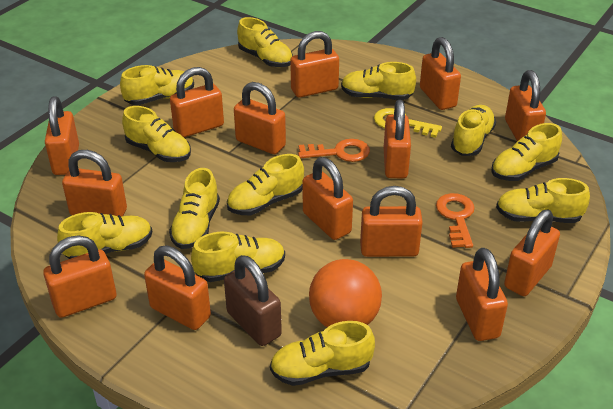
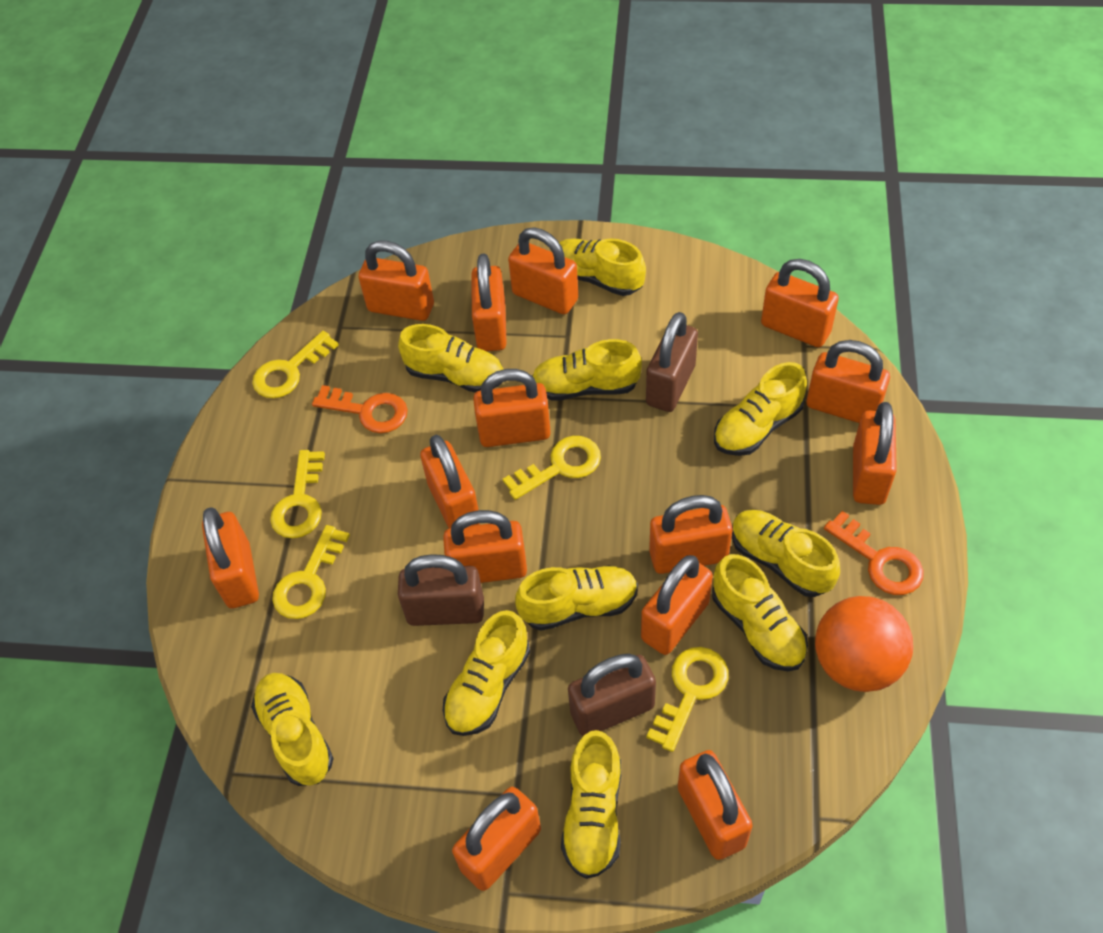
brown padlock: [224,255,282,346] = 1 -> [398,554,484,626] [568,654,656,736] [646,312,698,412] = 3
yellow key: [374,108,442,138] = 1 -> [252,331,339,398] [270,450,325,538] [272,525,350,619] [503,436,601,500] [646,647,729,752] = 5
yellow shoe: [57,212,152,259] [120,65,194,105] [122,106,191,162] [169,168,220,249] [191,232,285,282] [227,154,304,215] [237,17,293,67] [270,321,375,386] [341,62,416,100] [451,105,496,156] [491,123,562,181] [496,178,590,223] = 12 -> [251,673,334,786] [398,324,504,392] [443,610,530,736] [515,565,638,631] [532,339,642,401] [559,238,646,296] [561,730,621,879] [712,554,808,671] [714,362,807,456] [732,510,840,597] = 10

